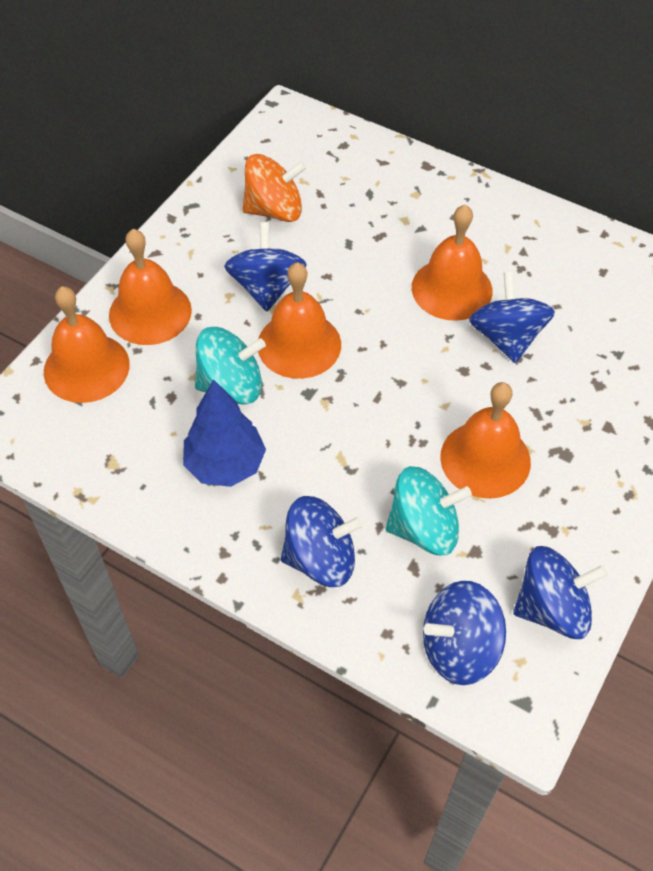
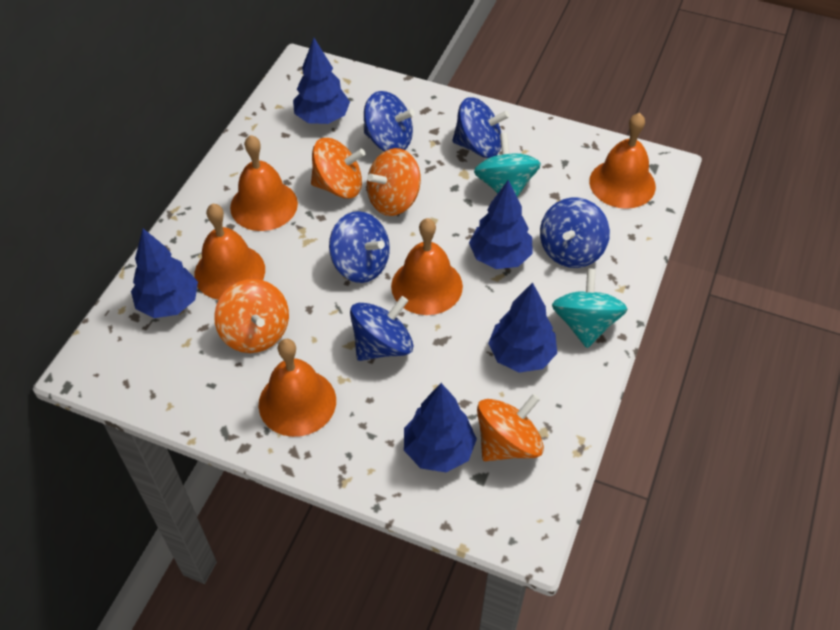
blue tree: [183,379,266,487] = 1 -> [131,228,198,318] [293,38,350,124] [404,383,477,472] [469,180,533,269] [488,282,557,373] = 5
orange spinning top: [242,154,307,222] = 1 -> [214,279,289,353] [311,138,365,199] [367,148,421,216] [477,394,544,461] = 4

